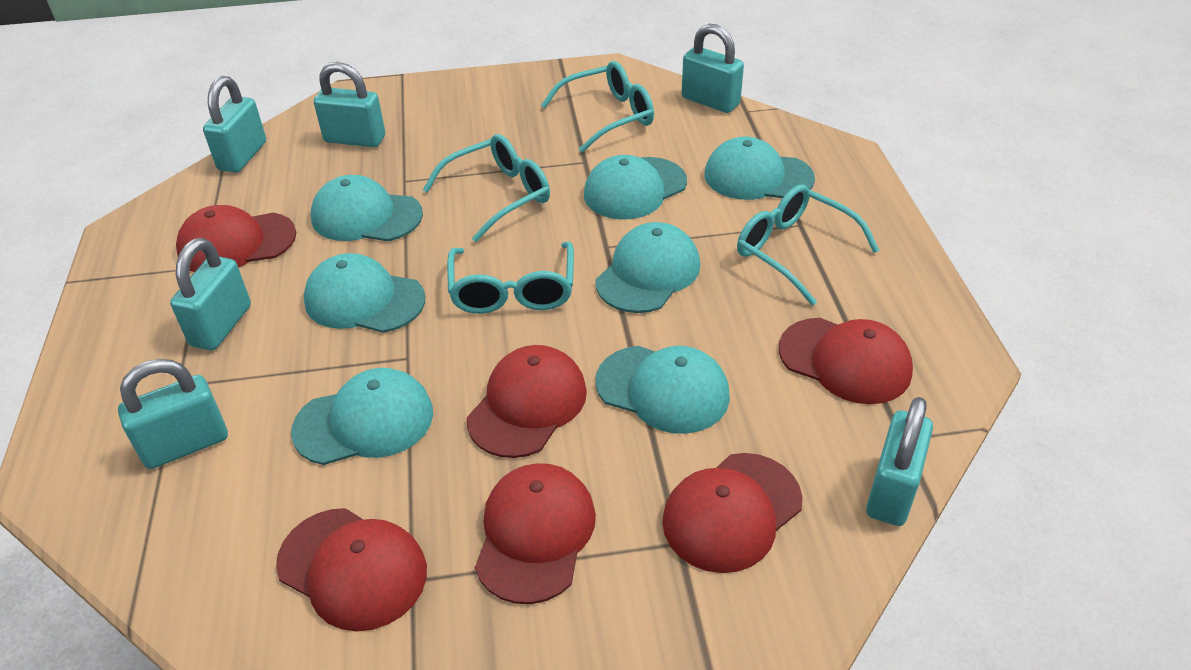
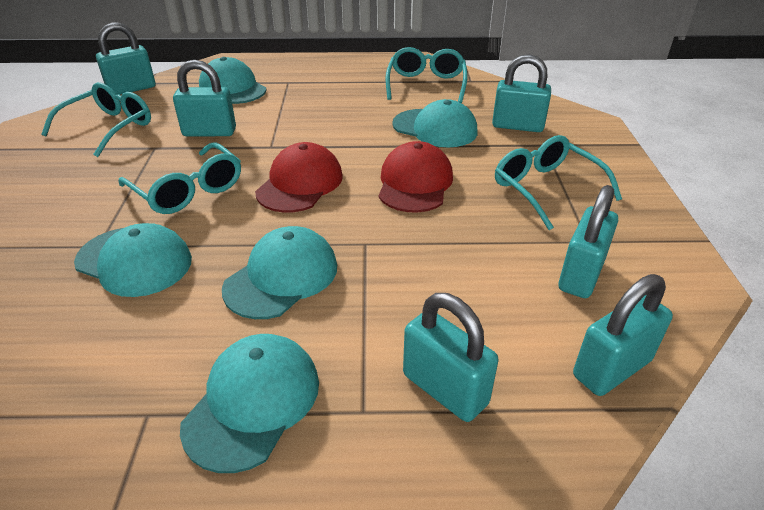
red cap: [176,205,296,272] [276,508,427,631] [467,345,587,458] [475,463,596,604] [662,453,802,573] [779,318,913,404] = 6 -> [255,142,343,213] [379,141,453,212] = 2
turquoise cap: [291,368,433,465] [304,253,425,333] [311,175,423,241] [584,155,687,219] [596,222,700,313] [596,346,730,434] [705,137,815,200] = 7 -> [74,223,192,297] [180,334,319,473] [199,57,266,104] [222,226,337,319] [392,99,477,147] = 5

